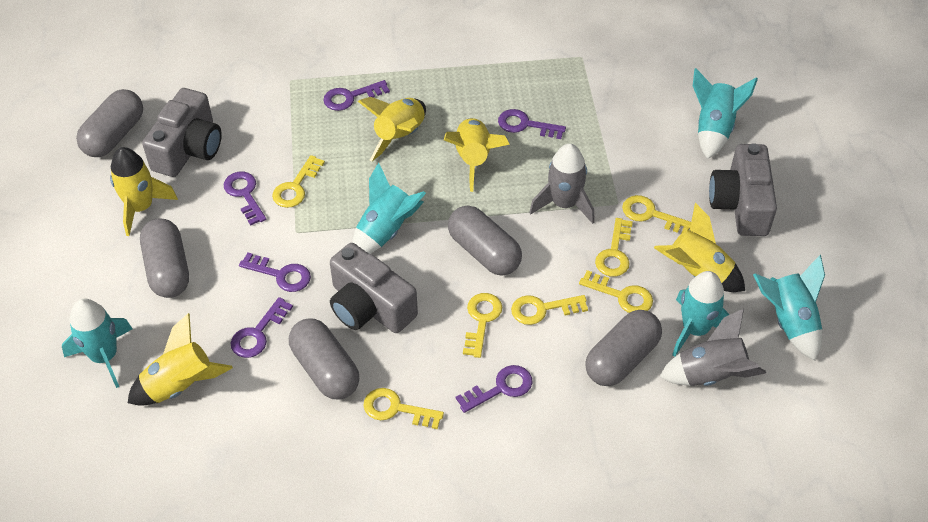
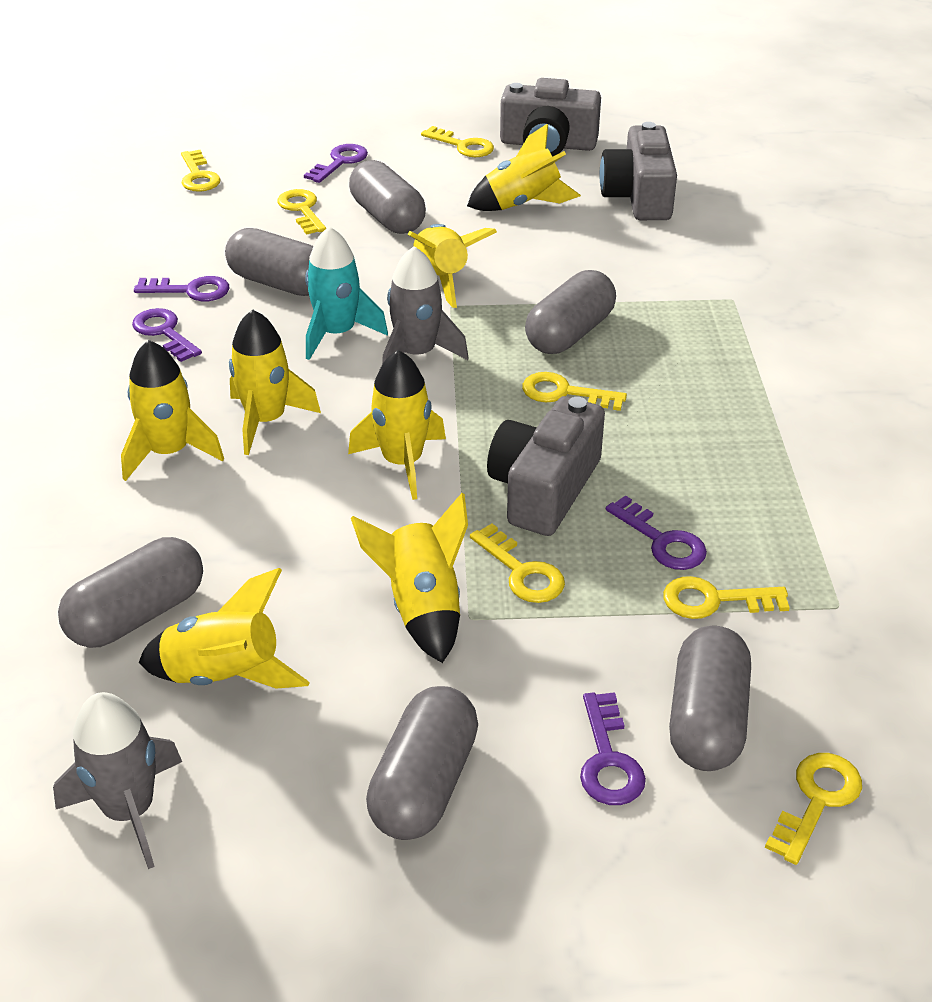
grey capsule: [76,89,143,157] [140,218,189,298] [289,318,359,399] [448,205,522,276] [585,310,662,386] = 5 -> [58,537,203,648] [225,228,313,296] [349,160,426,234] [366,686,478,840] [525,270,616,354] [669,626,751,771] = 6
purple key: [223,172,266,226] [231,297,293,358] [239,252,311,292] [323,80,390,111] [456,365,533,413] [498,109,566,139] = 6 -> [132,308,202,362] [134,276,230,301] [304,144,368,183] [580,692,646,805] [606,495,707,570] = 5
turquoise rocket: [62,299,132,388] [352,162,426,254] [672,271,730,356] [693,68,758,159] [753,255,825,361] = 5 -> [305,226,388,360] = 1
yellow rocket: [110,147,178,236] [128,313,233,406] [358,97,426,161] [444,118,510,192] [654,203,745,292] = 5 -> [121,340,224,481] [139,568,310,689] [229,309,321,455] [348,350,446,500] [351,493,468,663] [407,224,497,308] [467,124,581,211] = 7

